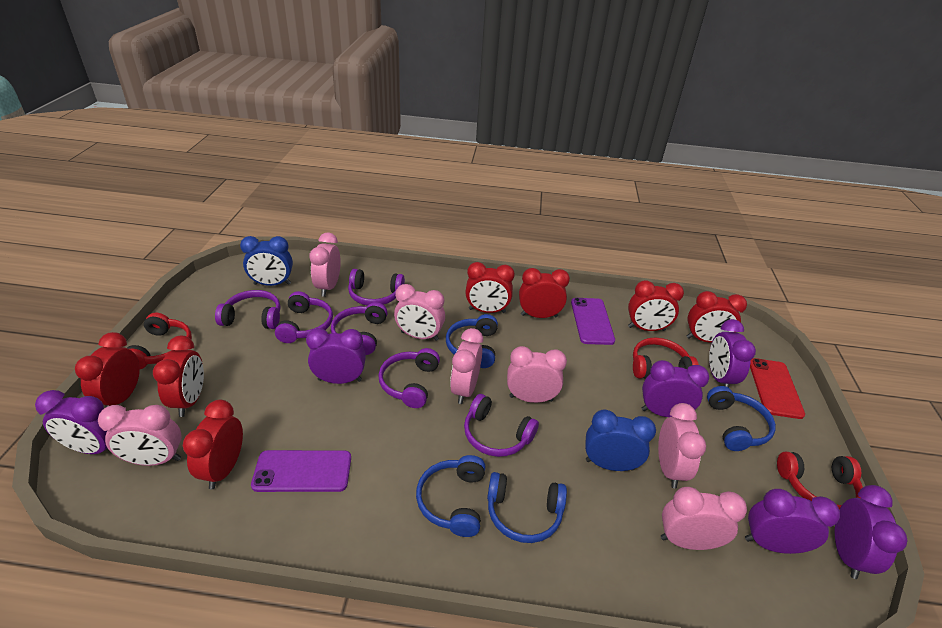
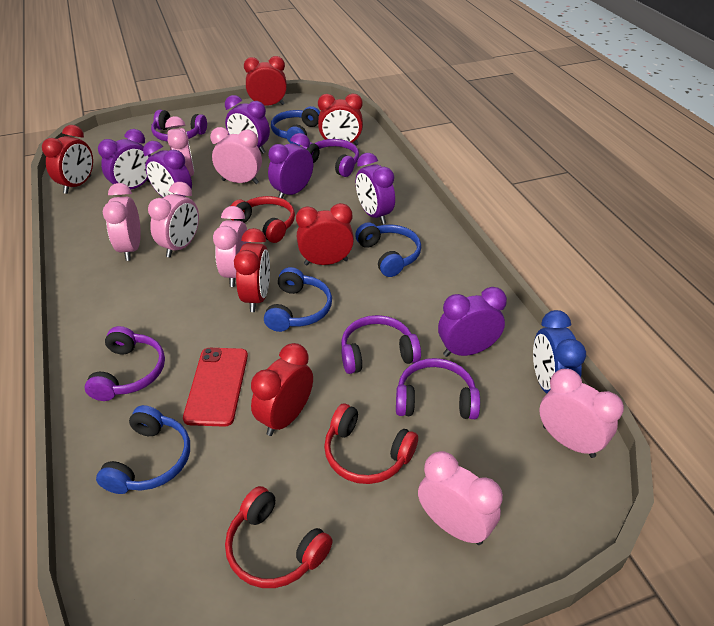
blue clock: [240,236,293,286] [585,410,656,471] = 2 -> [533,310,586,393] = 1
purple headphones: [215,290,281,329] [275,291,333,343] [331,302,388,355] [348,269,405,306] [378,348,440,408] [464,394,539,457] = 6 -> [85,326,165,401] [151,110,207,142] [303,139,359,177] [341,315,421,374] [396,358,480,419] = 5
purple phone: [251,450,351,492] [571,298,615,345] = 2 -> none = 0
red clock: [75,332,140,407] [153,336,204,417] [183,400,243,489] [465,262,515,313] [519,268,570,318] [628,280,684,331] [687,291,747,343] = 7 -> [42,125,93,194] [234,228,270,312] [244,56,287,105] [251,343,313,436] [296,203,354,265] [318,94,363,146] = 6

